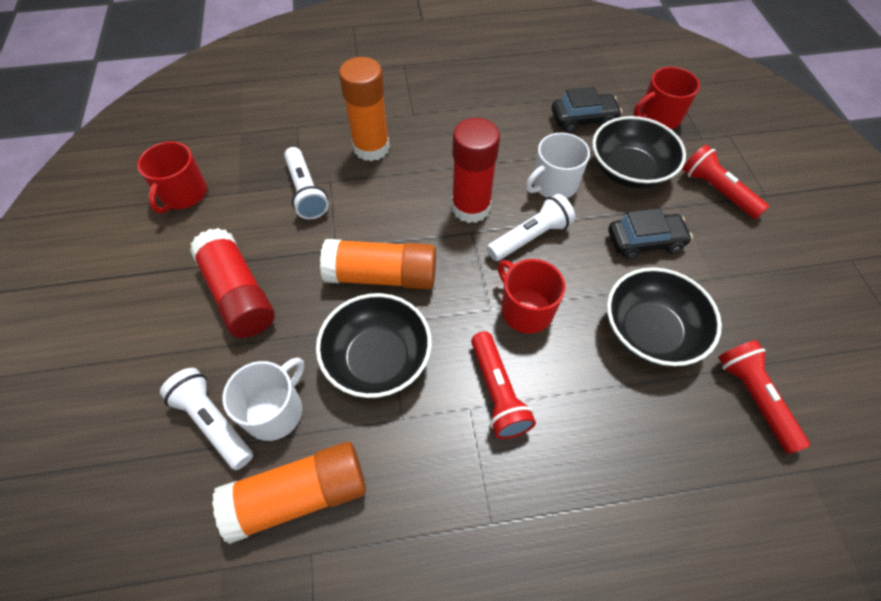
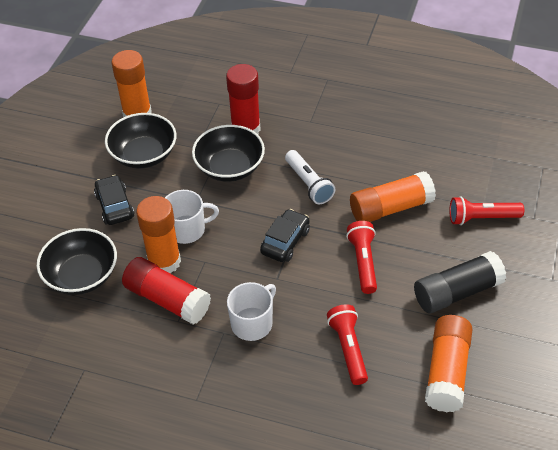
black glue stick: none = 0 -> [414,251,506,313] = 1
orange glue stick: [212,442,366,544] [320,239,436,289] [339,57,390,161] = 3 -> [111,50,152,117] [136,196,181,274] [350,171,436,222] [425,315,472,412] = 4
red mug: [137,141,207,213] [498,259,565,334] [634,67,700,129] = 3 -> none = 0
white flashlight: [160,368,253,470] [284,147,329,219] [487,194,575,261] = 3 -> [285,150,335,204] = 1

